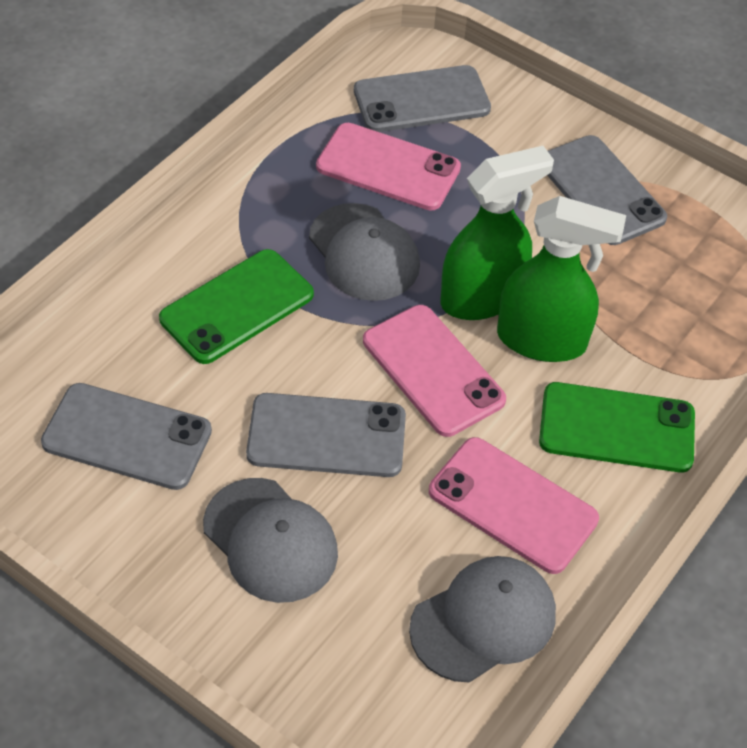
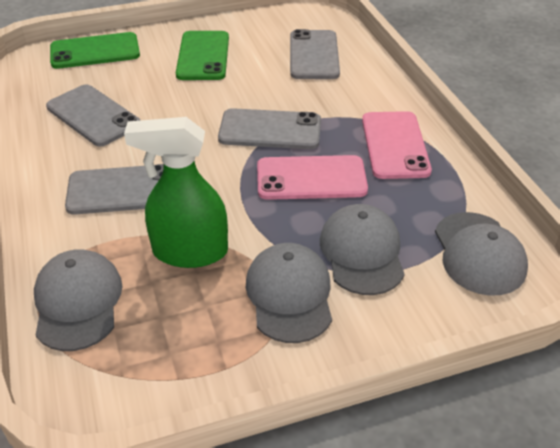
green spray bottle: [440,146,554,320] [497,196,626,362] = 2 -> [124,117,228,268] = 1
grey cap: [203,478,338,603] [309,203,420,301] [409,556,556,683] = 3 -> [34,249,122,351] [246,243,332,343] [320,204,405,295] [435,212,528,296] = 4
pink phone: [316,123,461,211] [363,305,506,437] [429,437,599,574] = 3 -> [257,155,368,200] [362,111,432,179] = 2

